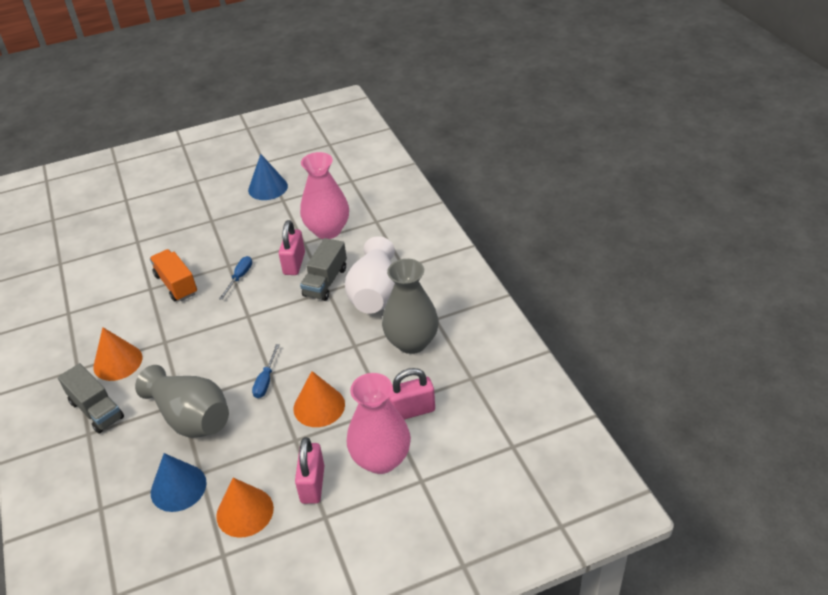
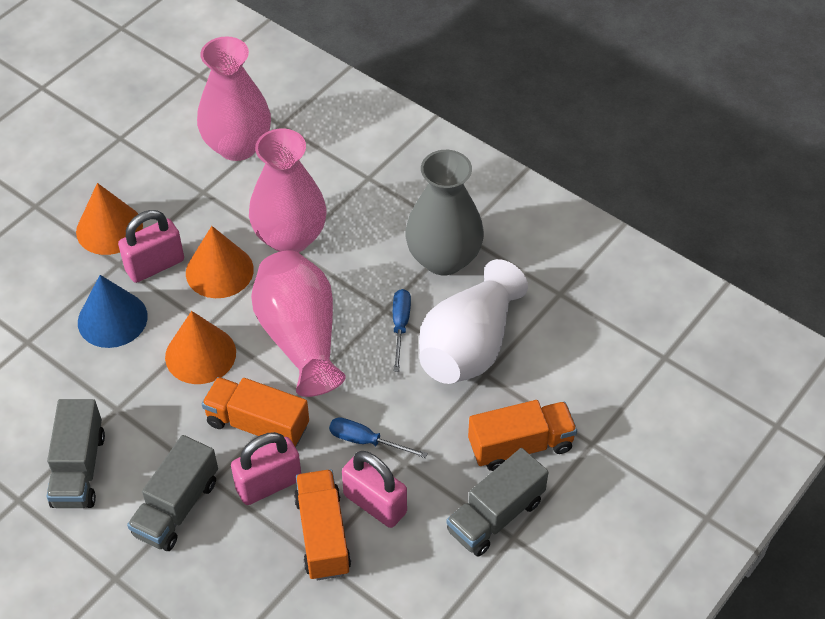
blue cone: [151,453,207,512] [248,154,288,200] = 2 -> [78,275,148,348] = 1
grey truck: [58,363,124,434] [300,238,347,301] = 2 -> [46,399,105,508] [127,435,218,551] [446,448,548,557] = 3
grey vase: [135,365,229,438] [382,259,439,354] = 2 -> [405,150,484,275] = 1
orange truck: [150,249,197,301] = 1 -> [202,377,309,448] [294,469,351,581] [468,400,577,471] = 3
pink vase: [300,152,349,239] [347,373,411,474] = 2 -> [197,36,271,161] [249,128,326,253] [251,250,346,397] = 3

